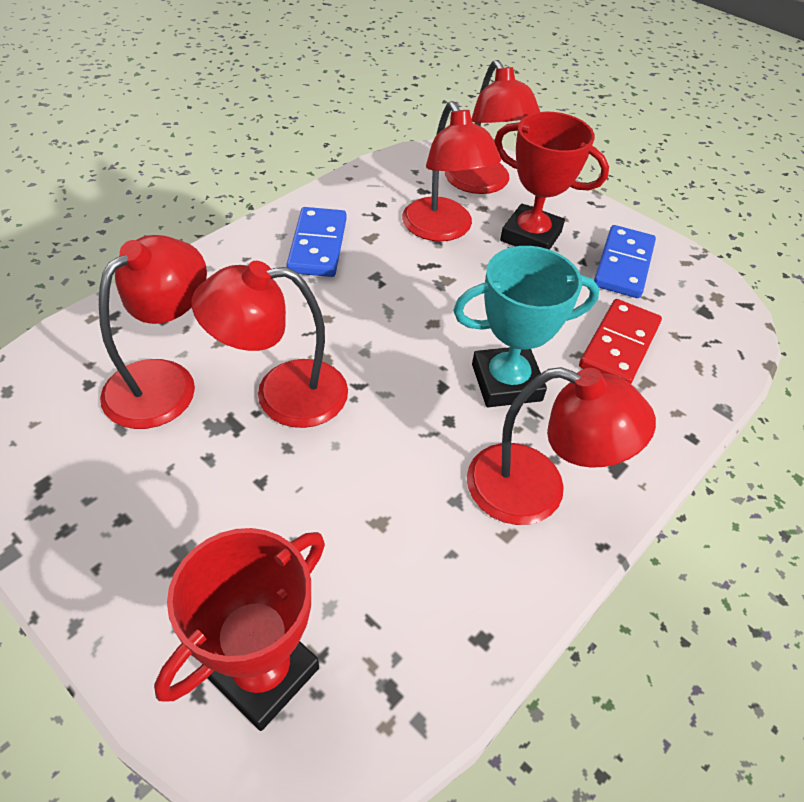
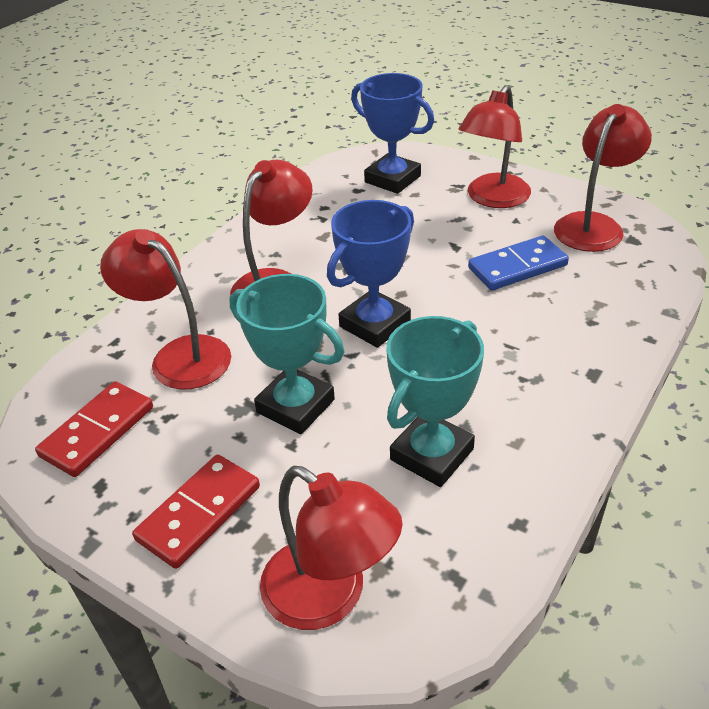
blue domino: [286,207,347,277] [594,225,656,298] = 2 -> [468,235,569,290] = 1
blue trophy: none = 0 -> [327,200,414,348] [351,73,434,194] = 2
red domino: [579,299,662,384] = 1 -> [35,381,153,477] [132,454,260,569] = 2
red trophy: [154,528,325,731] [494,112,609,250] = 2 -> none = 0
turquoise trophy: [453,246,599,407] = 1 -> [230,274,344,434] [386,316,484,487] = 2

